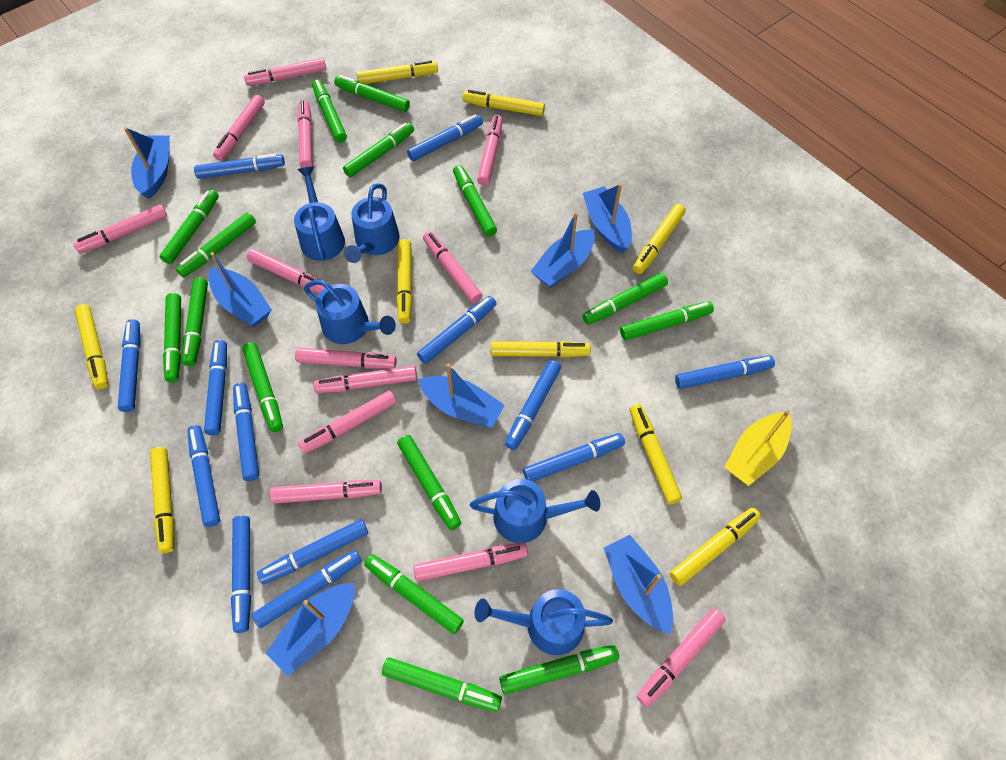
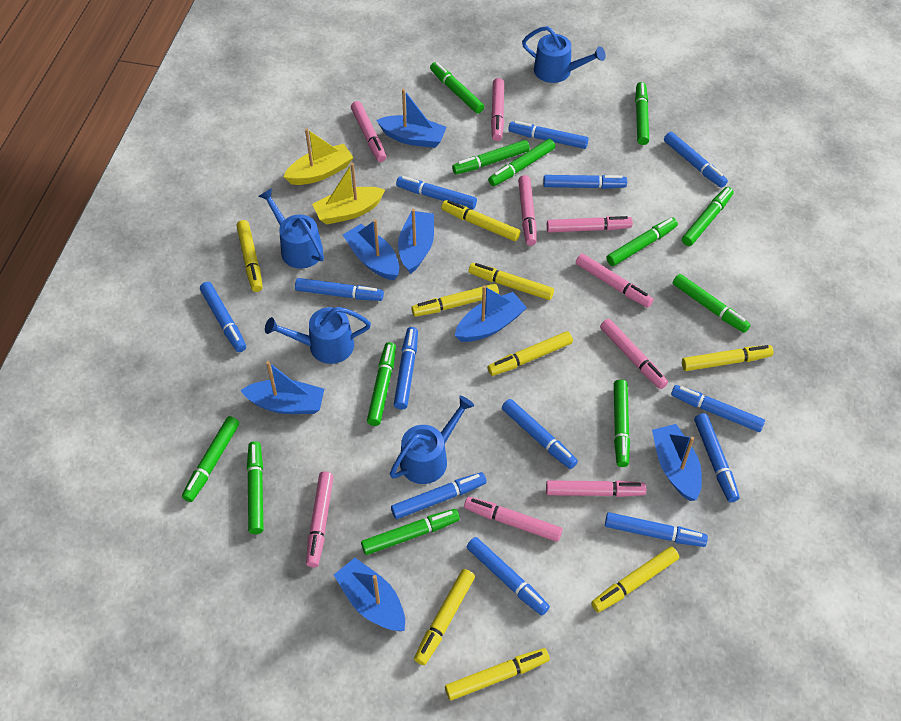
blue watering can: [294,166,345,261] [304,280,396,344] [344,183,400,263] [470,479,600,543] [474,589,613,655] = 5 -> [259,188,324,269] [265,307,371,364] [390,396,474,484] [522,26,605,83] = 4
green marker: [159,190,219,264] [163,293,181,382] [176,212,256,277] [182,277,208,366] [242,342,283,432] [312,79,347,143] [334,75,410,112] [343,123,414,177] [364,554,464,634] [382,657,502,712] [397,435,461,530] [453,165,497,237] [499,645,619,695] [583,273,668,325] [620,301,714,340] = 15 -> [182,416,239,502] [247,441,263,534] [361,509,460,555] [367,342,396,426] [430,62,484,114] [452,140,530,175] [488,139,555,186] [606,217,678,266] [614,379,630,467] [635,82,649,145] [673,274,751,333] [682,187,734,246] = 12
pink marker: [74,204,167,253] [213,95,265,161] [244,58,326,86] [247,249,325,293] [269,480,382,504] [295,348,397,369] [297,100,313,168] [298,390,397,454] [314,365,417,393] [413,542,528,581] [423,231,482,303] [477,115,503,185] [637,608,726,708] = 13 -> [306,471,334,567] [351,101,387,162] [464,497,563,542] [491,78,504,141] [518,175,537,246] [546,480,646,497] [547,216,633,233] [576,253,653,307] [600,319,668,389] = 9
yellow boat: [724,410,792,486] = 1 -> [283,128,354,185] [312,163,385,225] = 2

